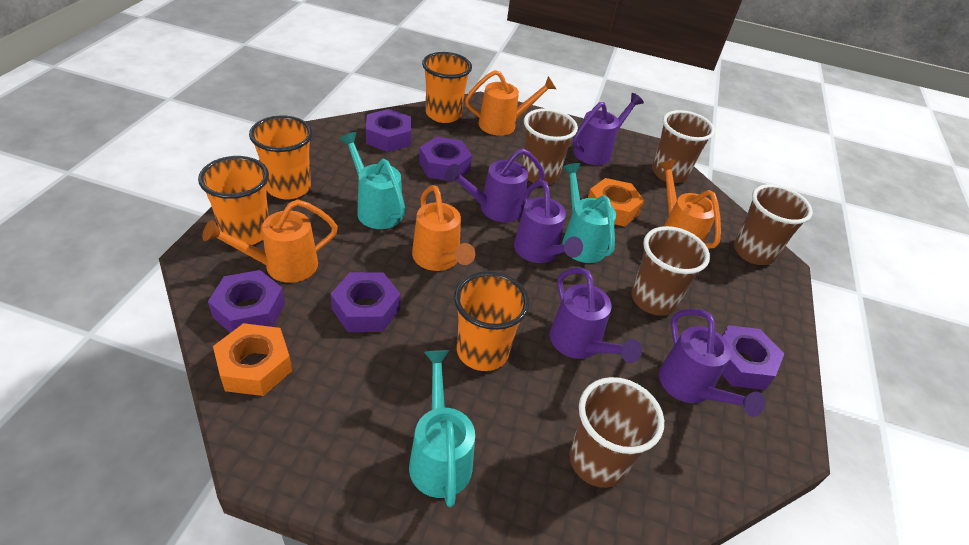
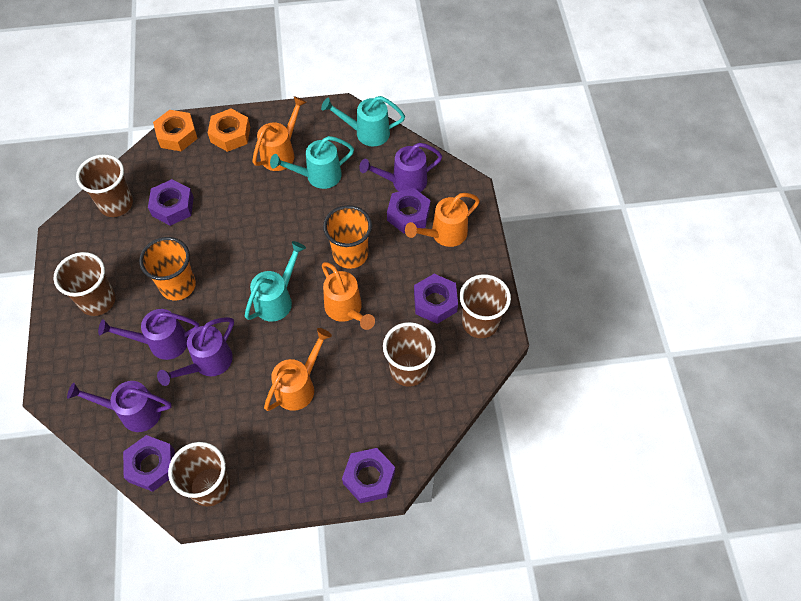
orange cup: [198,156,269,245] [249,115,313,199] [422,52,472,123] [454,271,530,371] = 4 -> [139,237,196,300] [323,205,372,269] = 2
purple watering can: [445,148,545,222] [514,180,583,263] [550,267,642,363] [573,93,644,165] [659,309,765,417] = 5 -> [67,381,172,432] [98,309,199,360] [157,317,234,386] [359,143,442,192] = 4

